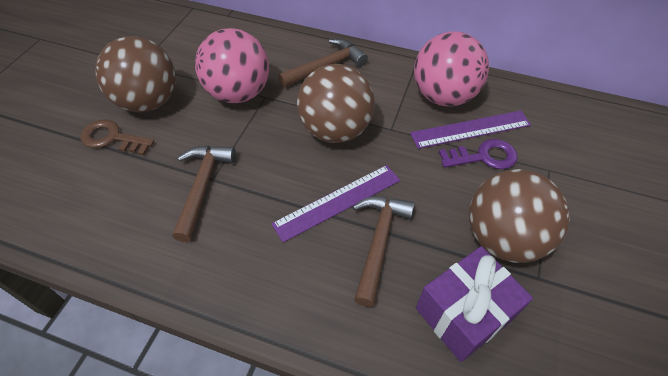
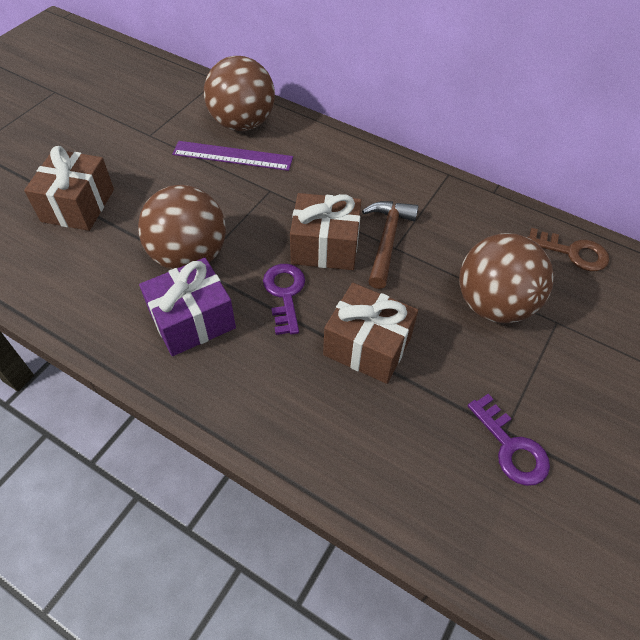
brown gift: none = 0 -> [24,146,114,231] [290,193,361,270] [323,283,418,384] = 3
brown hammer: [172,146,236,242] [278,39,368,87] [353,196,415,307] = 3 -> [362,201,419,289] = 1
pink ball: [195,28,269,103] [414,31,489,106] = 2 -> none = 0
purple key: [439,139,517,169] = 1 -> [263,264,305,335] [468,394,550,486] = 2
purple ruler: [271,165,400,243] [410,111,531,149] = 2 -> [172,141,293,171] = 1

